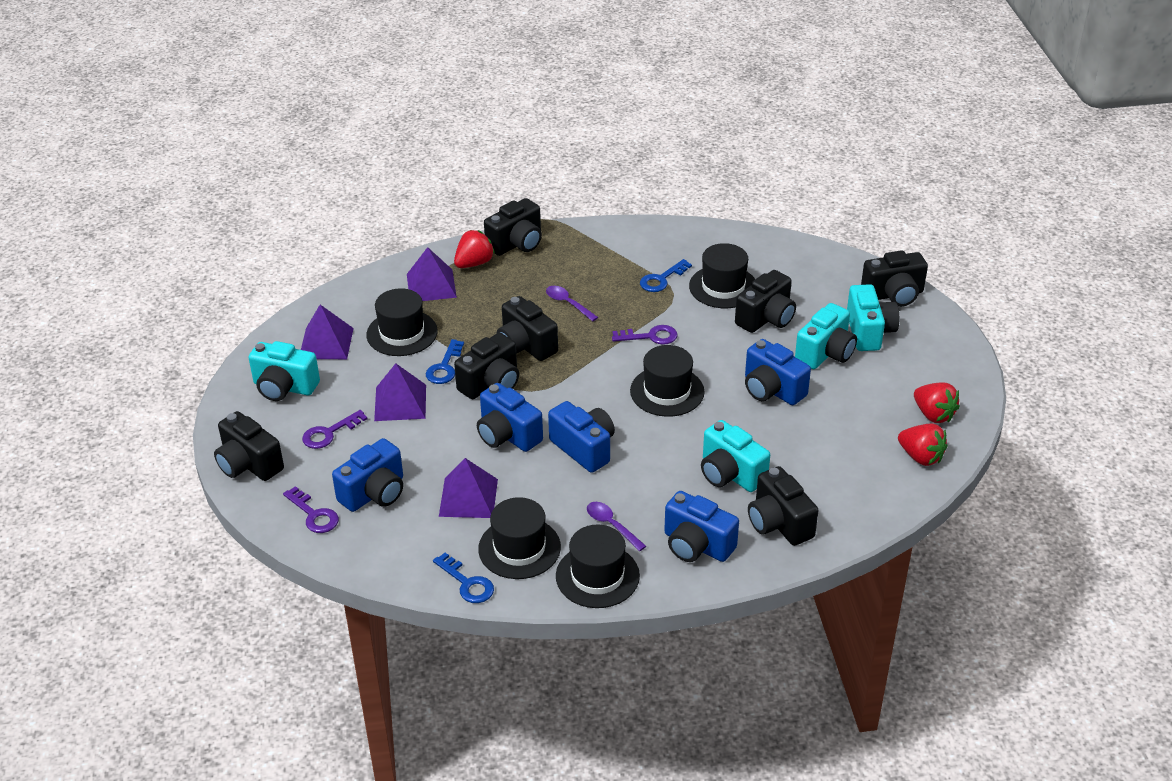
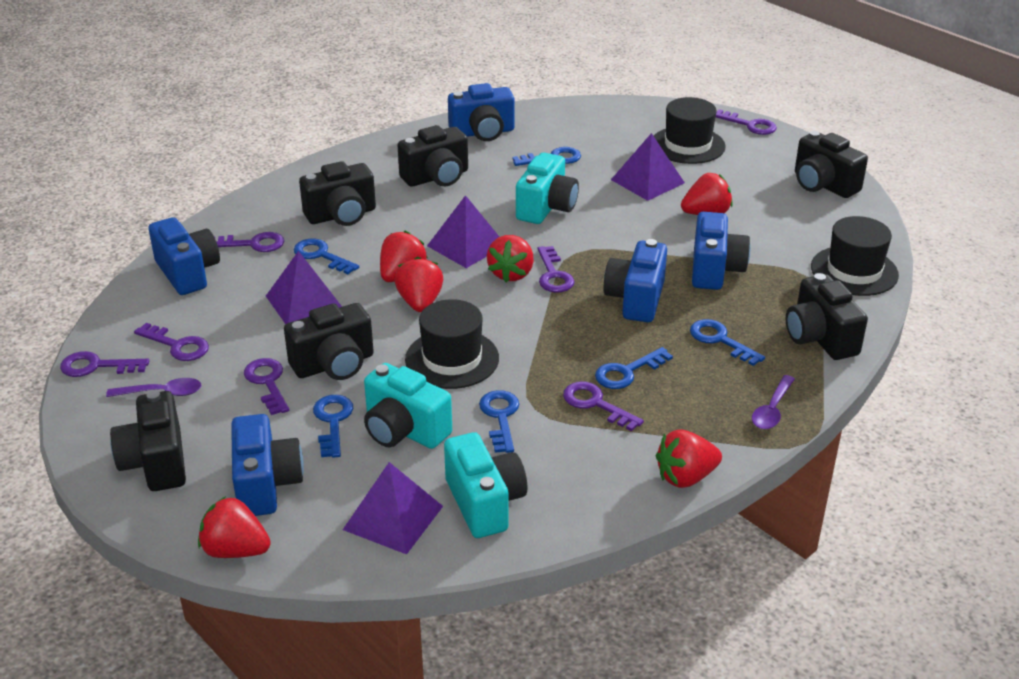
black camera: [214,411,284,481] [454,333,519,399] [484,198,542,256] [497,296,558,361] [735,270,796,333] [748,466,819,546] [861,250,928,307] = 7 -> [110,390,186,491] [284,303,374,380] [299,161,376,226] [397,125,468,186] [786,273,868,360] [795,131,868,198] = 6
black hat: [366,288,438,356] [478,497,561,579] [556,525,640,608] [630,345,705,417] [689,243,755,308] = 5 -> [405,299,499,389] [654,97,726,164] [811,216,899,296] = 3
blue key: [426,339,464,384] [433,553,494,603] [640,259,692,292] = 3 -> [294,238,359,274] [313,395,353,458] [479,390,519,453] [513,147,581,166] [595,347,673,389] [690,319,765,366] = 6
purple key: [283,486,339,533] [302,410,368,449] [612,325,677,345] = 3 -> [60,351,149,377] [134,323,209,361] [216,232,284,252] [244,358,289,415] [538,246,574,293] [563,382,644,431] [716,109,777,135] = 7
red strawberry: [454,230,495,268] [898,423,948,466] [914,382,960,423] = 3 -> [198,496,271,558] [380,231,428,282] [394,257,443,312] [487,235,534,282] [656,429,722,488] [681,173,733,215] = 6
turquoise camera: [249,341,320,401] [701,420,770,492] [795,303,857,369] [847,284,899,351] = 4 -> [364,363,452,449] [444,432,528,538] [516,153,579,224] = 3

